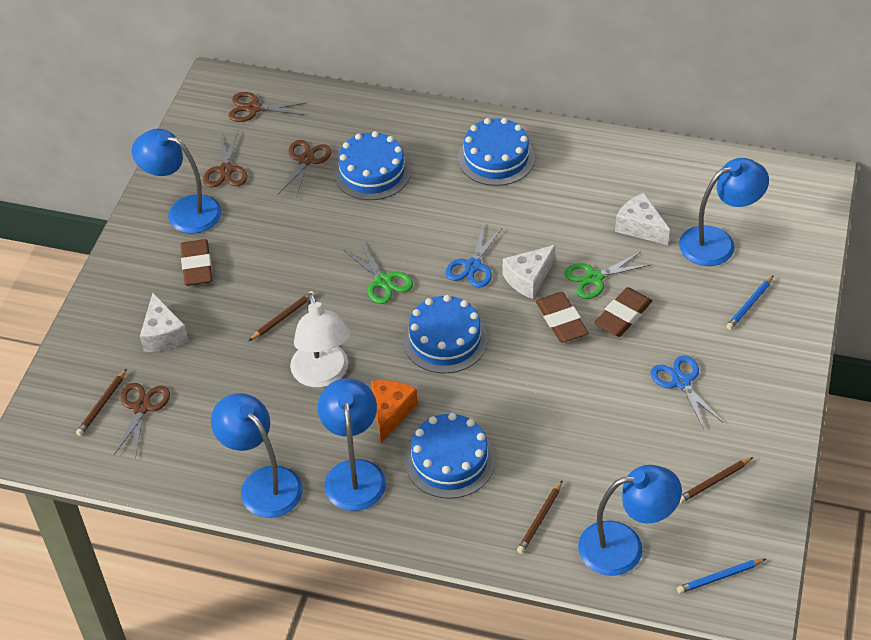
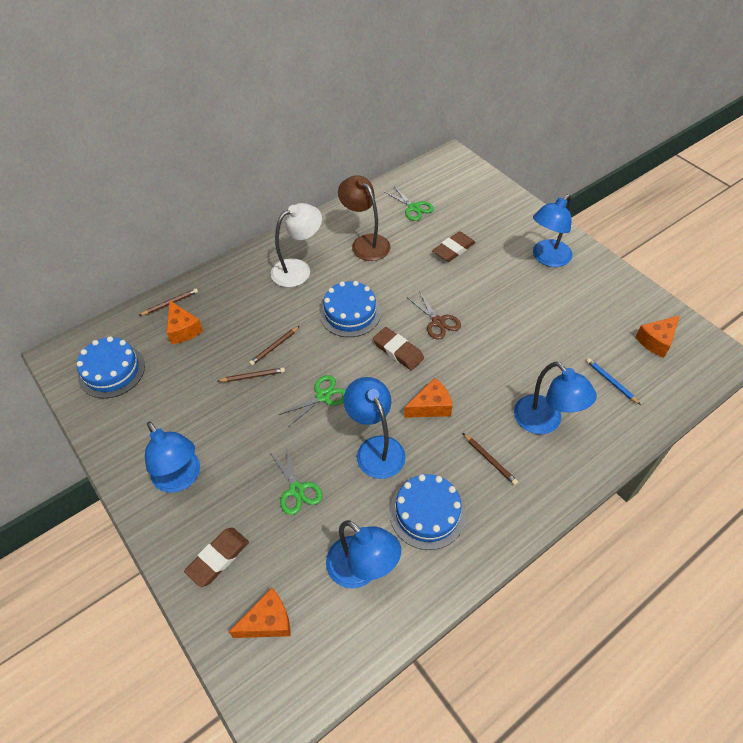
blue cake: [334,131,411,200] [403,295,488,373] [405,413,495,499] [458,118,535,186] = 4 -> [77,336,145,398] [320,281,381,337] [389,474,466,550] = 3
blue pencil: [677,559,766,594] [726,275,774,330] = 2 -> [586,358,641,405] = 1
blue scissors: [445,223,502,288] [651,355,723,429] = 2 -> none = 0
brown lamp: none = 0 -> [338,175,390,261] = 1
brown scissors: [114,383,170,458] [203,132,248,187] [228,92,306,122] [278,140,332,199] = 4 -> [408,291,461,339] = 1
green scissors: [344,242,413,304] [565,252,651,299] = 2 -> [270,446,322,515] [279,375,346,427] [385,186,434,221] = 3
orange cheese: [371,380,418,443] = 1 -> [167,300,203,344] [229,588,291,638] [404,378,453,418] [635,315,680,358] = 4
white cheese: [140,293,188,352] [503,245,555,299] [615,193,670,245] = 3 -> none = 0

